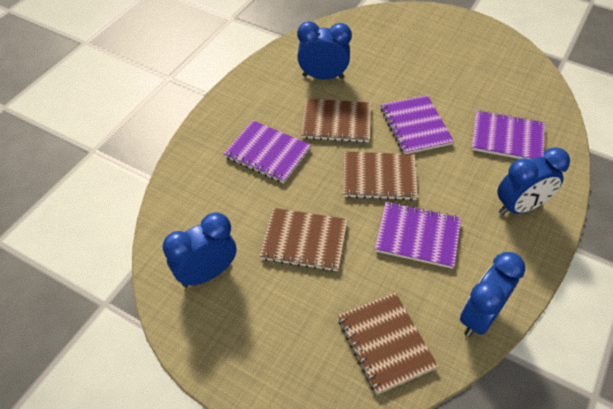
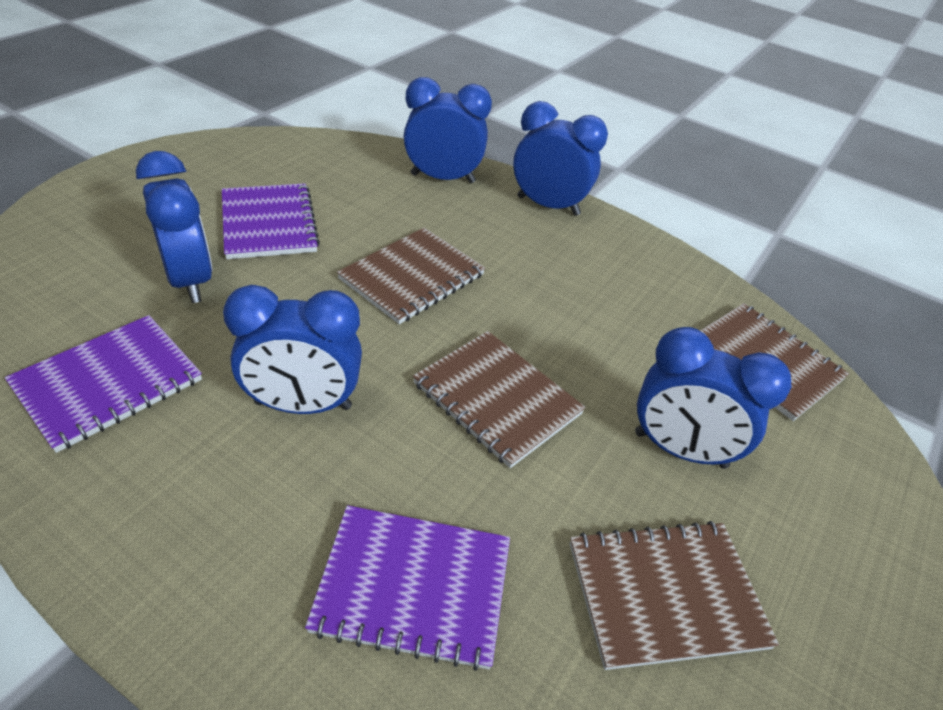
blue clock: [163,212,236,287] [297,21,352,79] [460,252,525,337] [497,147,570,215] = 4 -> [136,151,213,303] [223,285,362,414] [404,77,492,183] [513,101,608,216] [635,327,791,469] = 5
purple notebook: [224,120,311,183] [375,202,461,269] [381,95,454,154] [471,110,545,159] = 4 -> [5,315,202,453] [222,183,320,259] [305,505,510,671] = 3

